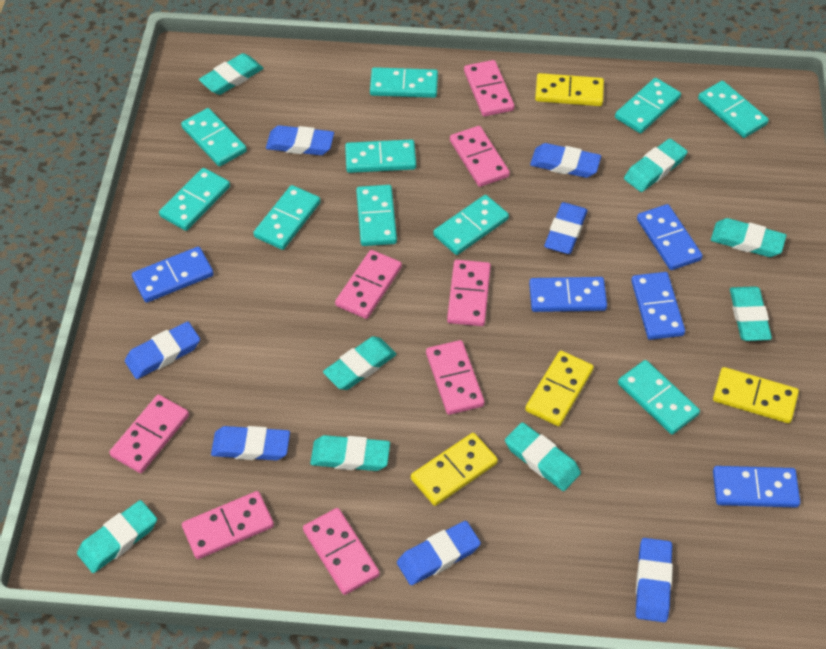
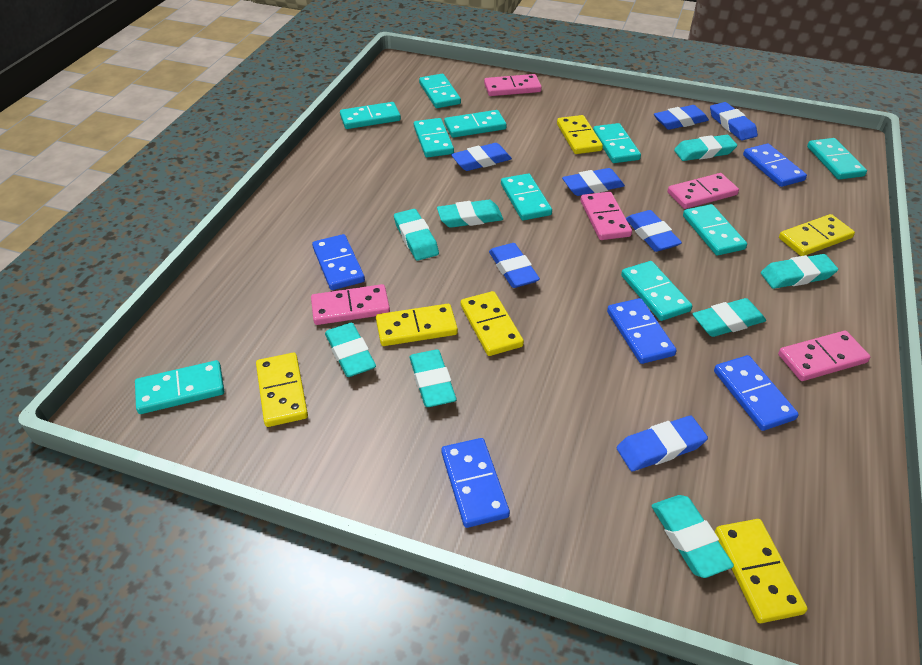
pink domino: [109,395,189,473] [182,491,274,559] [303,508,380,595] [335,250,402,319] [426,340,484,415] [447,260,491,326] [450,126,510,187] [464,60,515,116] = 8 -> [311,284,390,325] [484,74,542,96] [580,192,632,240] [667,173,739,209] [778,331,871,381] = 5
yellow domino: [411,433,498,506] [525,351,594,426] [535,73,604,106] [713,367,799,423] = 4 -> [256,353,308,427] [376,304,458,346] [461,291,524,356] [557,115,603,154] [715,519,808,623] [779,214,855,256] = 6

